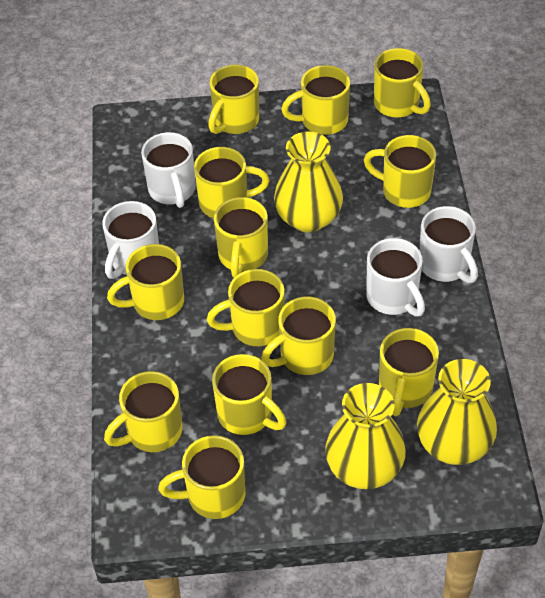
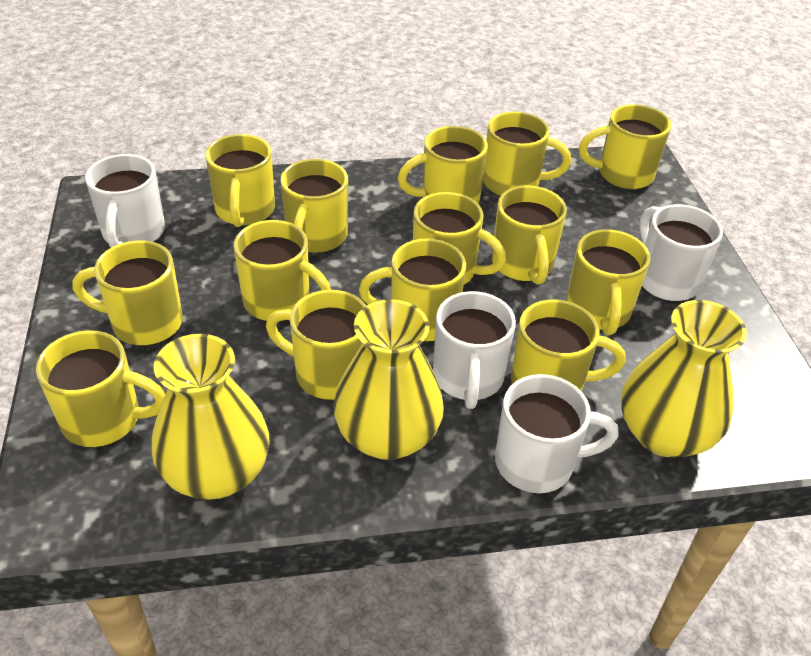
yellow mug: [104,371,182,452] [107,244,184,320] [158,435,245,519] [194,147,269,218] [207,269,285,346] [208,64,259,134] [212,354,286,435] [214,197,268,278] [261,297,336,375] [281,65,350,135] [364,135,436,208] [374,48,431,117] [379,328,439,416] = 13 -> [36,330,165,447] [73,240,183,345] [205,134,275,227] [234,220,331,321] [266,290,366,400] [281,159,348,253] [359,239,466,341] [398,126,488,204] [413,192,506,284] [483,112,571,196] [492,186,567,285] [511,300,626,391] [566,229,650,335] [579,104,671,189] = 14

